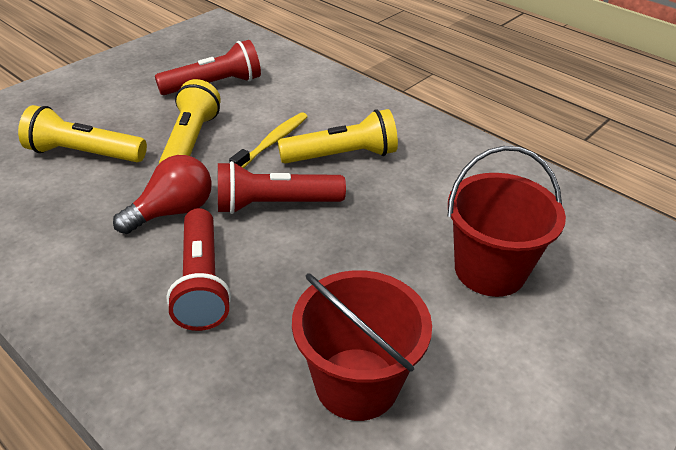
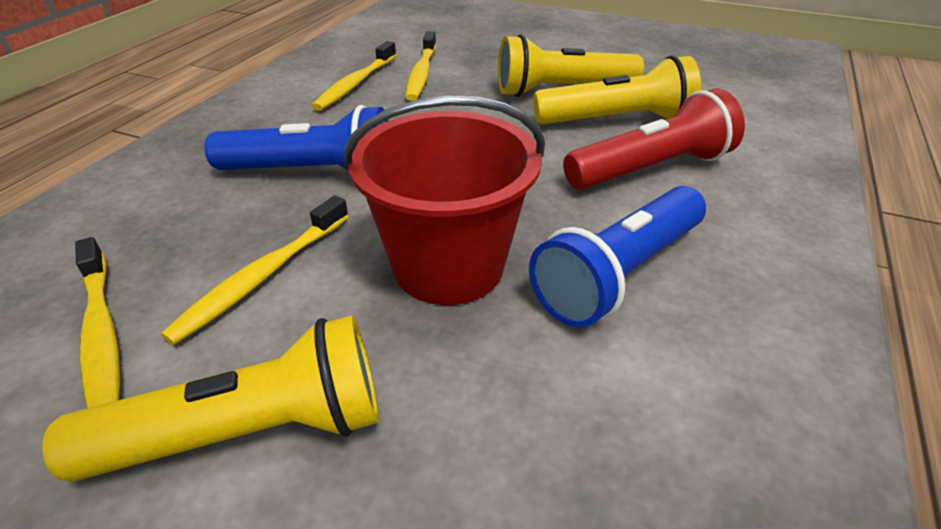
blue flashlight: none = 0 -> [204,105,389,171] [529,186,706,328] = 2
red bucket: [292,270,432,421] [448,146,566,297] = 2 -> [344,96,545,305] = 1
red flashlight: [155,40,261,95] [167,208,231,331] [218,161,346,214] = 3 -> [563,88,745,190] = 1
red light bulb: [113,155,212,234] = 1 -> none = 0
yellow toothbrush: [229,112,308,168] = 1 -> [75,237,120,408] [161,195,349,345] [312,41,397,111] [405,31,436,101] = 4

